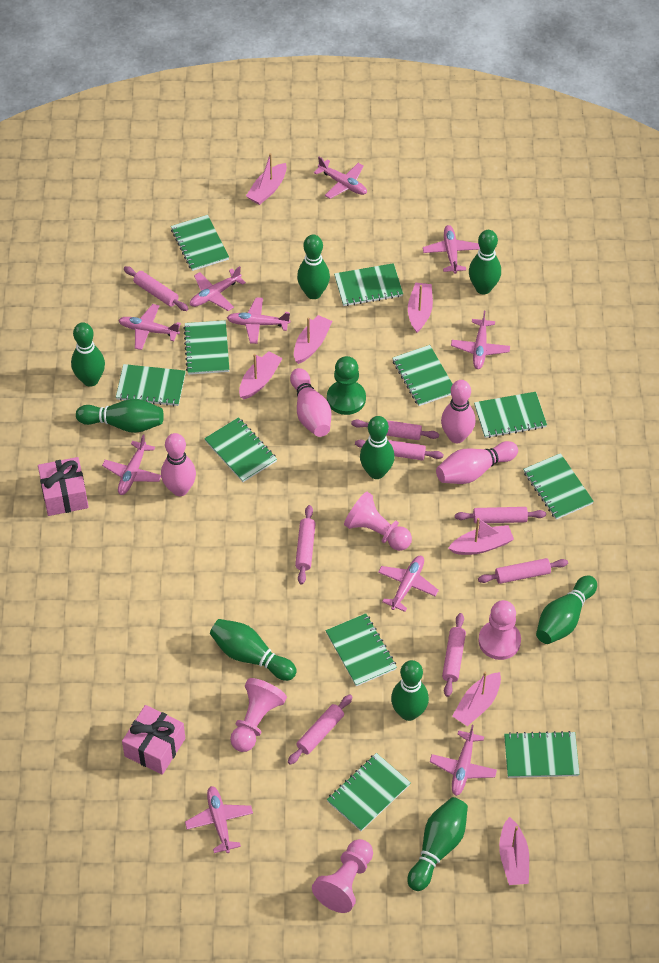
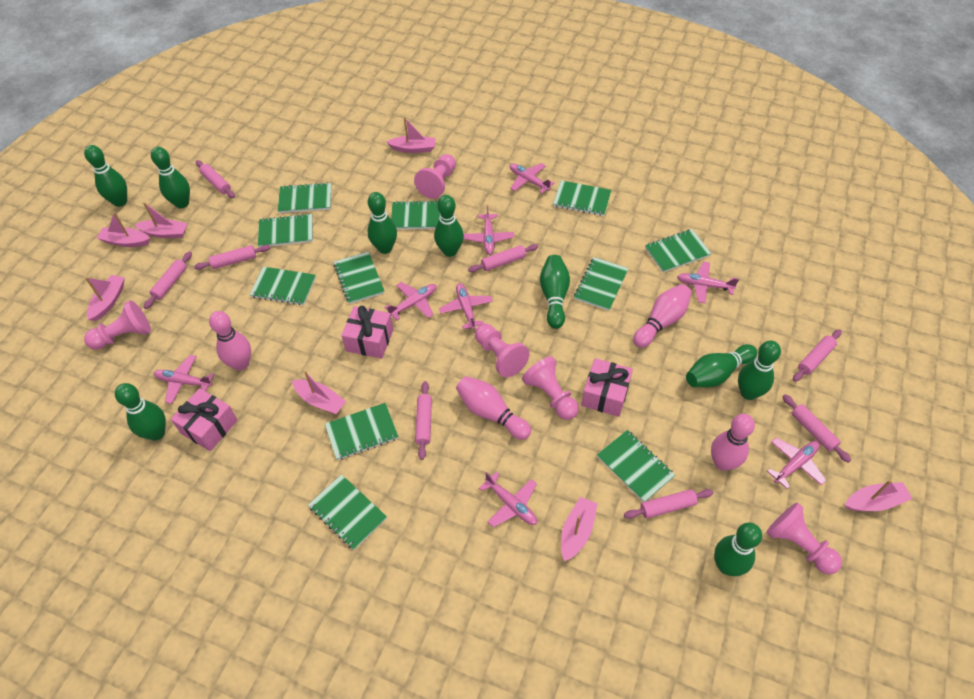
green pawn: [327,356,366,415] = 1 -> none = 0
pink gift: [38,457,89,516] [122,705,185,775] = 2 -> [171,388,238,451] [341,306,394,359] [581,358,633,417] = 3
pink pawn: [230,678,287,752] [312,839,373,913] [344,492,412,551] [478,600,521,660] = 4 -> [84,300,151,350] [414,154,456,199] [475,324,530,377] [522,356,579,420] [766,502,842,574] = 5
pink plane: [102,434,161,495] [119,304,181,350] [185,786,253,853] [190,266,246,311] [227,297,290,344] [314,157,367,199] [378,556,439,612] [423,225,480,274] [430,725,497,796] [451,311,510,369] = 10 -> [154,355,214,404] [384,282,437,320] [439,283,493,329] [464,206,514,255] [479,471,537,527] [510,163,554,193] [677,262,739,303] [767,438,827,489] = 8

